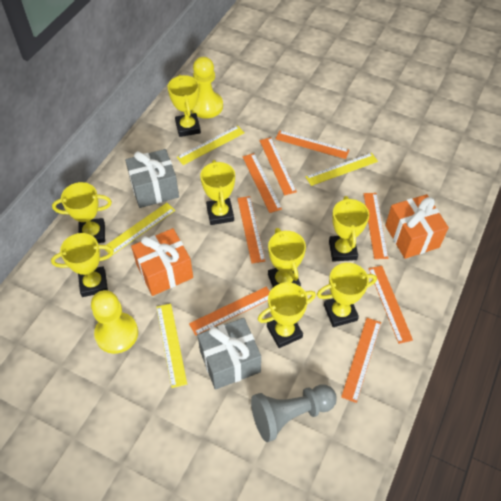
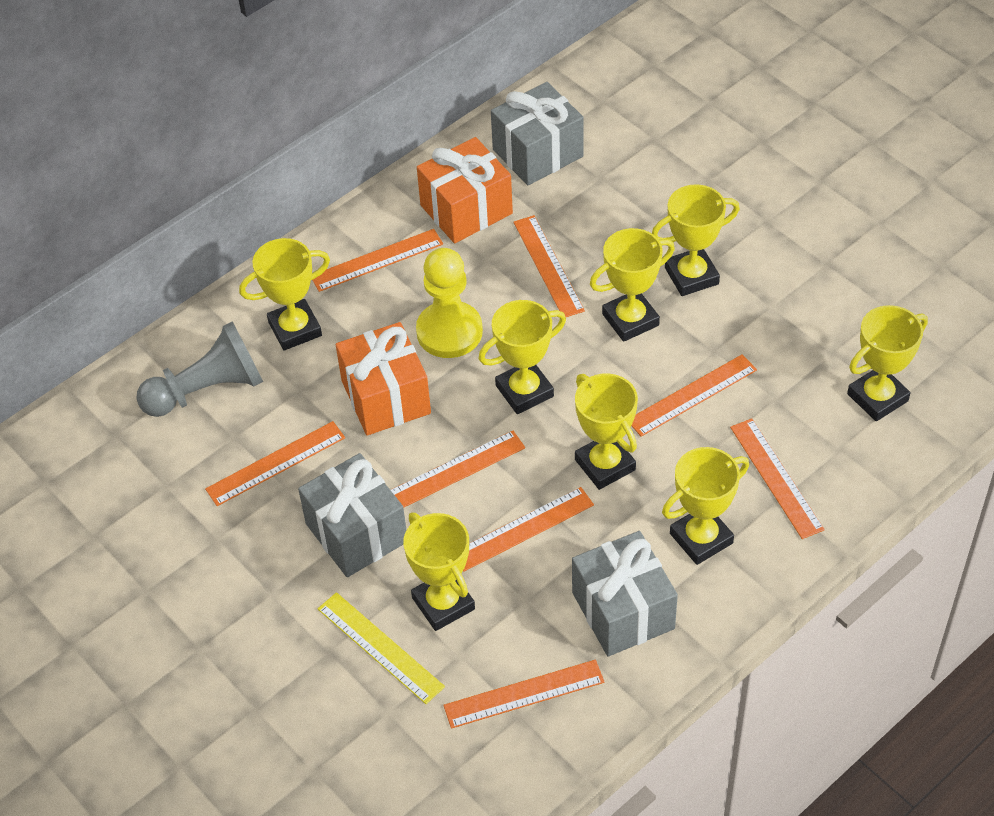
grey gift: [125,149,179,208] [197,318,261,390] = 2 -> [298,453,406,577] [491,82,584,185] [572,531,678,656] = 3
yellow pawn: [91,290,138,354] [191,57,223,118] = 2 -> [416,248,483,358] = 1
yellow ruler: [104,203,175,255] [156,304,187,388] [177,126,245,165] [305,153,378,186] = 4 -> [318,592,445,704] = 1

